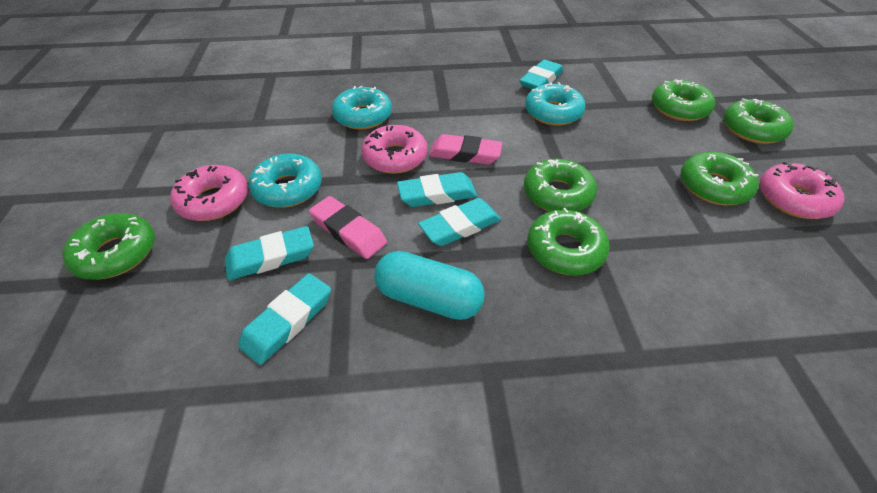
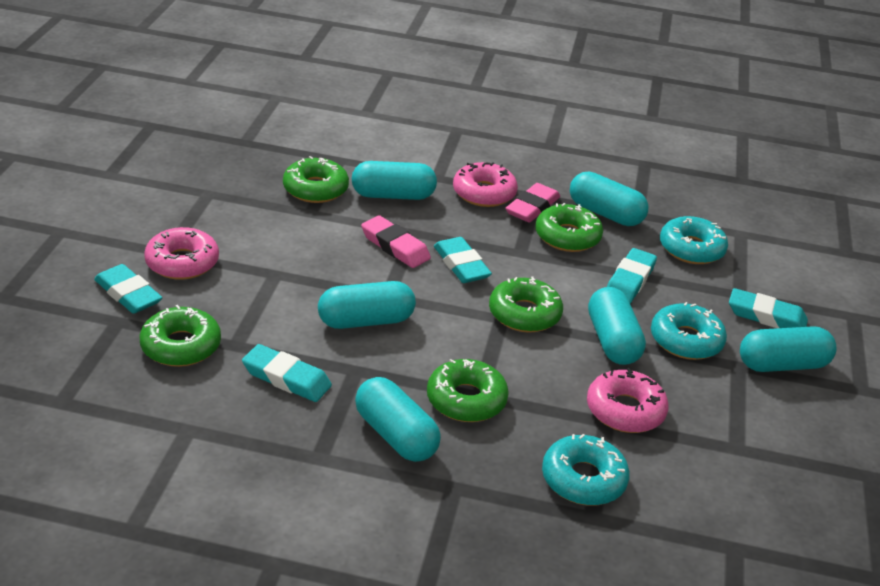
green donut: [62,213,155,280] [524,159,597,212] [527,208,609,275] [652,79,715,121] [681,152,759,205] [724,98,794,144] = 6 -> [140,305,221,367] [283,156,349,203] [427,359,509,422] [489,276,563,332] [535,203,603,252] = 5
turquoise capsule: [374,251,485,320] = 1 -> [318,281,416,329] [352,161,437,200] [355,377,441,462] [570,172,649,226] [588,287,646,365] [740,326,837,372] = 6

